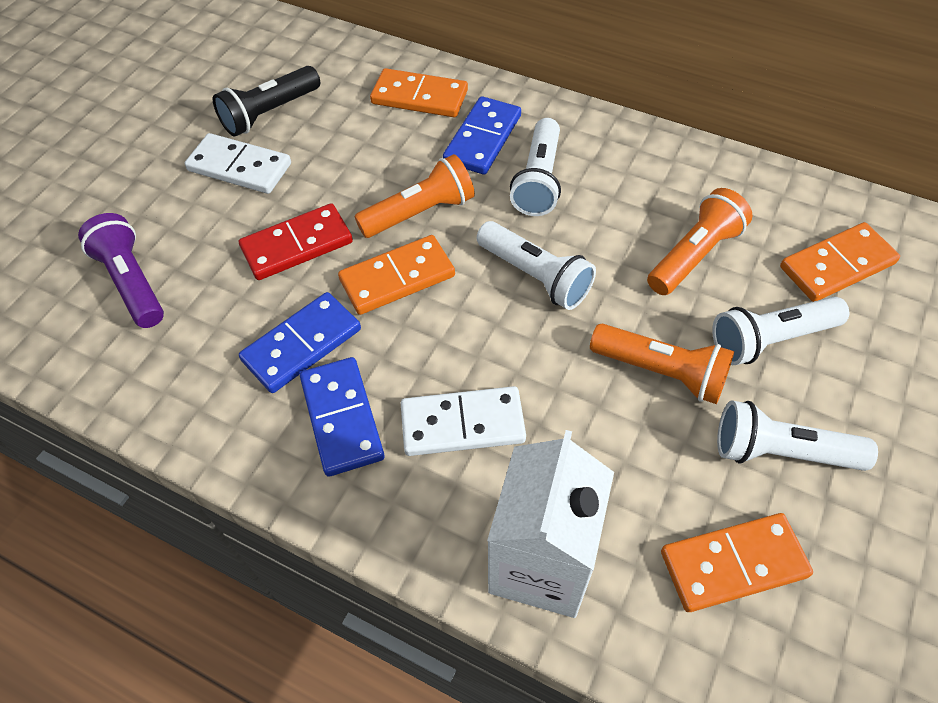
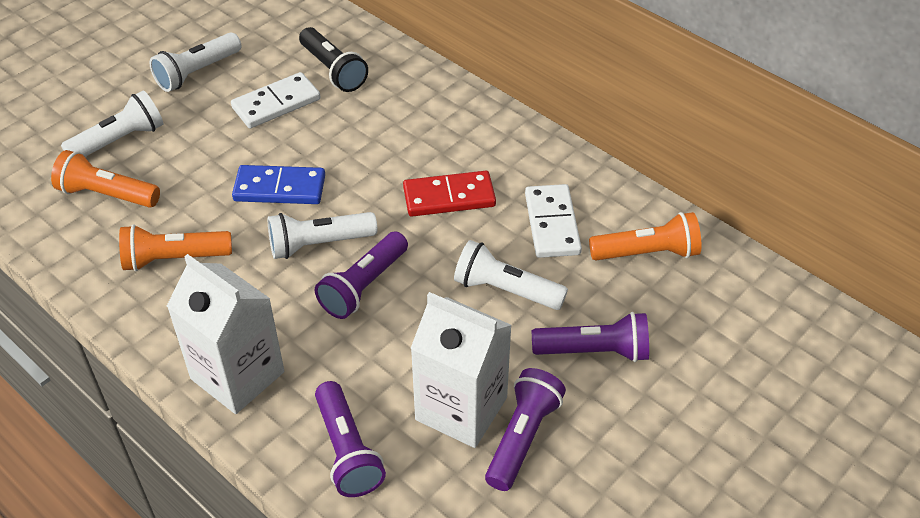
blue domino: [239,292,361,393] [300,357,385,477] [443,96,521,175] = 3 -> [232,165,325,204] = 1
orange domino: [338,235,455,315] [370,68,468,117] [661,513,813,612] [780,222,900,302] = 4 -> none = 0
purple flashlight: [78,213,164,328] = 1 -> [315,232,408,319] [315,381,386,497] [485,368,566,491] [532,312,649,362] = 4
white carton: [487,430,614,618] = 1 -> [167,254,284,414] [410,292,512,448] = 2

